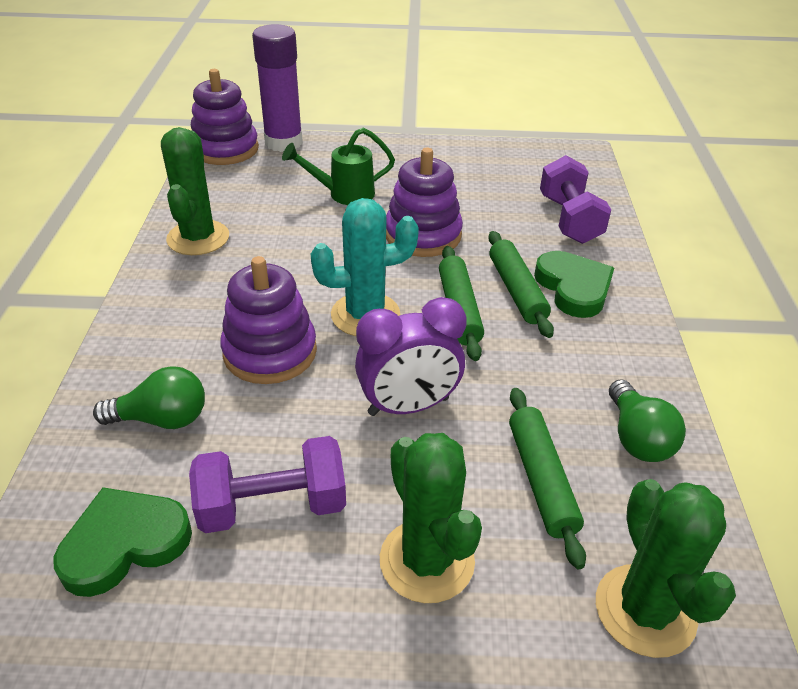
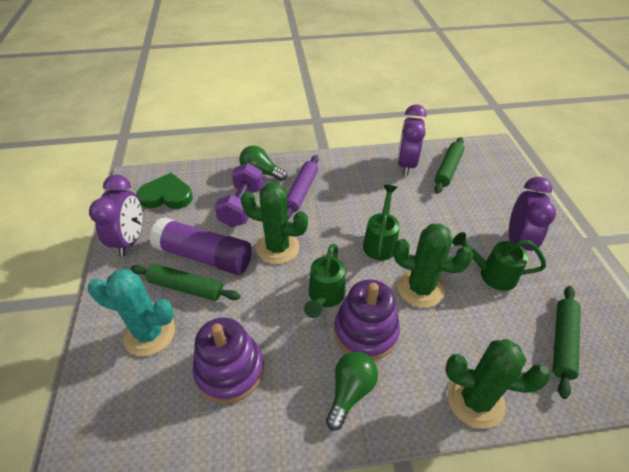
green heart: [54,487,192,597] [534,251,614,318] = 2 -> [136,173,193,209] = 1
green watering can: [282,128,395,205] = 1 -> [304,244,345,318] [363,185,400,260] [453,232,546,291] = 3
purple clock: [355,297,467,416] = 1 -> [89,175,142,257] [397,104,427,176] [509,177,556,251] = 3
purple dumbbell: [189,436,346,533] [540,155,611,244] = 2 -> [214,163,264,227] = 1
purple rolling pin: none = 0 -> [287,155,318,219] = 1
purple stacking toy: [191,69,259,165] [220,256,317,384] [386,148,463,257] = 3 -> [193,317,264,403] [334,279,400,360] = 2

